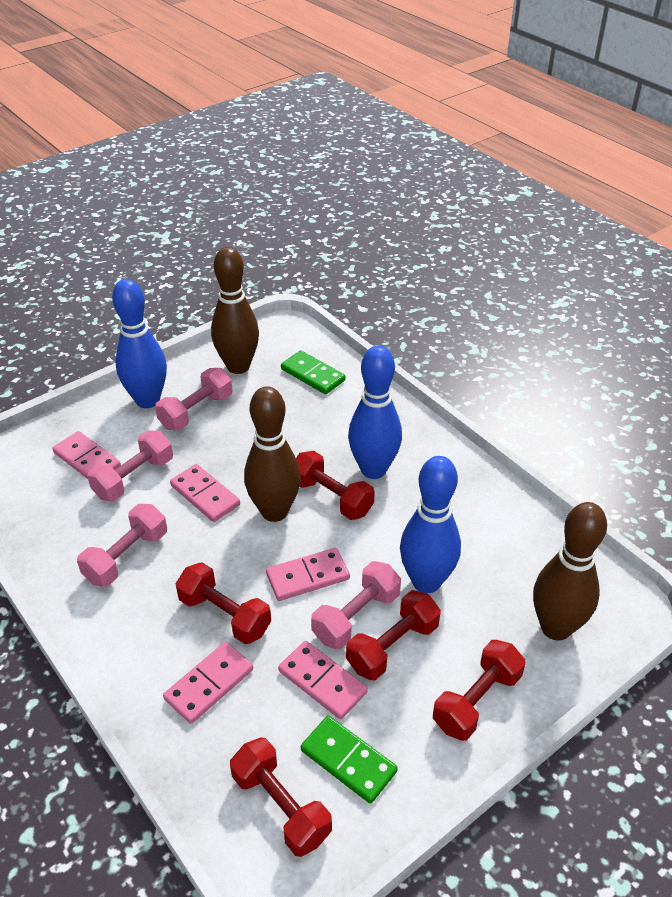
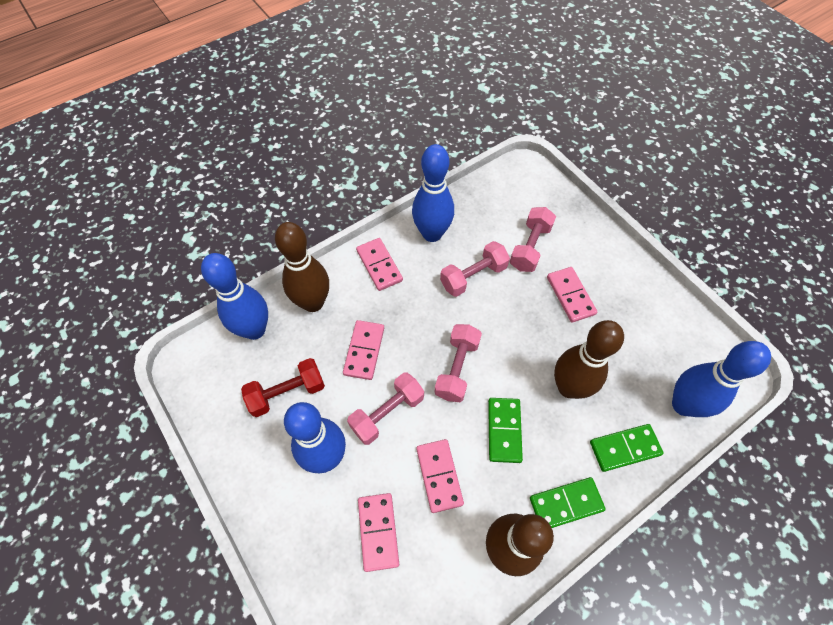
blue bowling pin: [112,279,167,408] [348,346,402,479] [400,456,461,593] = 3 -> [201,253,268,340] [284,402,346,473] [412,144,454,242] [672,341,771,417] = 4
green domino: [281,350,345,394] [301,716,398,804] = 2 -> [488,398,523,463] [530,477,606,528] [590,424,664,472] = 3
red dumbbell: [176,562,271,644] [230,737,332,857] [296,450,375,520] [346,590,441,680] [433,640,526,741] = 5 -> [241,358,325,417] = 1

